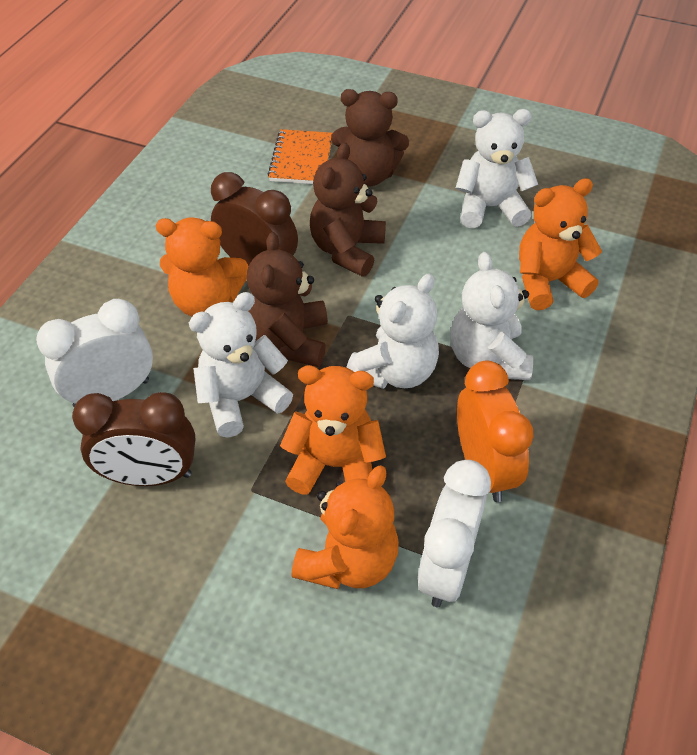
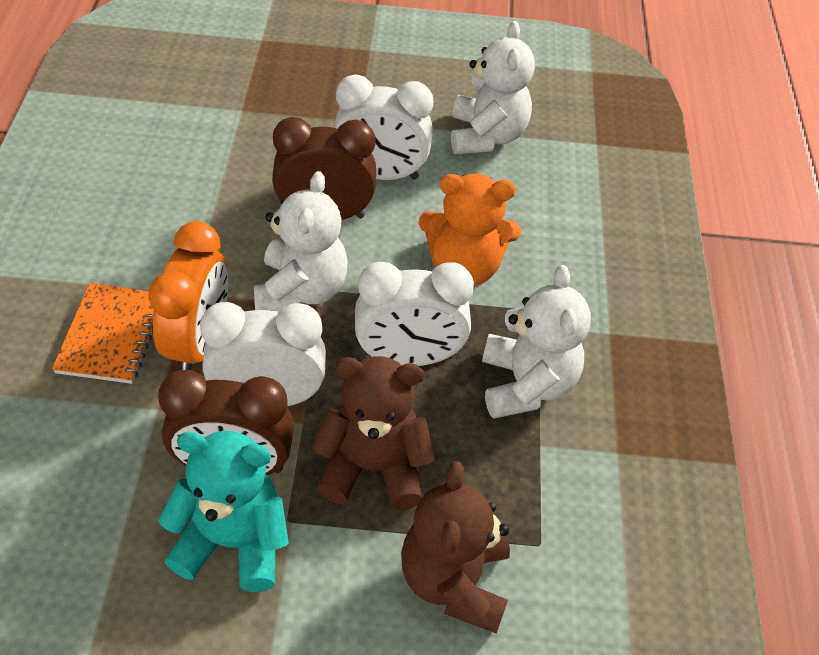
brown teddy bear: [247,232,328,367] [310,142,386,277] [331,89,409,187] = 3 -> [311,356,435,510] [401,461,510,633] = 2
orange teddy bear: [156,217,248,316] [280,365,386,495] [292,465,399,589] [519,178,602,310] = 4 -> [419,174,521,286] = 1
turquoise teddy bear: none = 0 -> [158,431,289,592] = 1
white clock: [36,299,153,407] [418,460,491,607] = 2 -> [200,302,326,406] [334,75,433,180] [355,262,474,366] = 3
white teddy bear: [189,292,293,438] [346,273,439,389] [450,252,533,380] [456,109,538,229] = 4 -> [254,171,348,312] [451,21,535,154] [482,265,591,419] = 3

